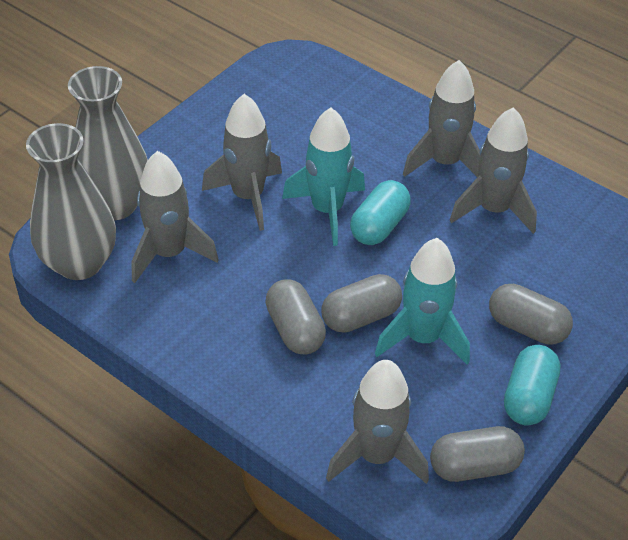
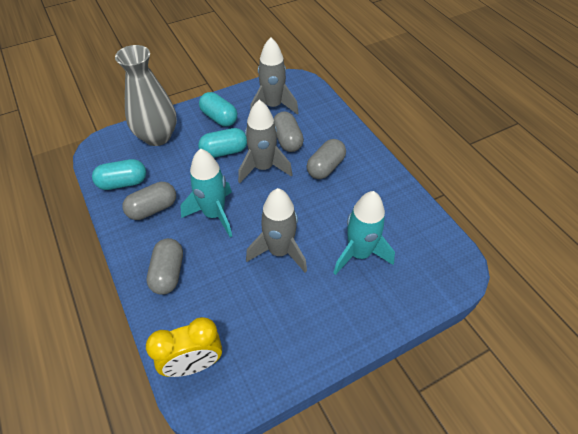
grey rocket: [132,151,219,283] [202,94,282,231] [326,360,429,484] [403,60,481,177] [449,107,537,234] = 5 -> [238,100,292,183] [246,188,307,272] [250,38,299,115] = 3
grey vase: [26,123,116,280] [68,66,148,220] = 2 -> [115,45,177,146] = 1
turquoise capsule: [350,180,411,245] [504,345,561,425] = 2 -> [92,159,146,190] [198,128,247,158] [199,92,237,127] = 3
yellow clock: none = 0 -> [146,317,222,377] = 1

